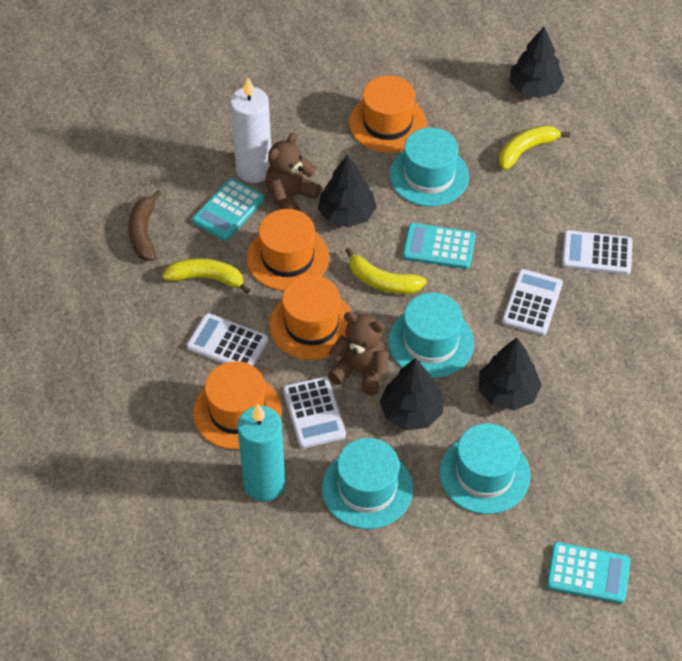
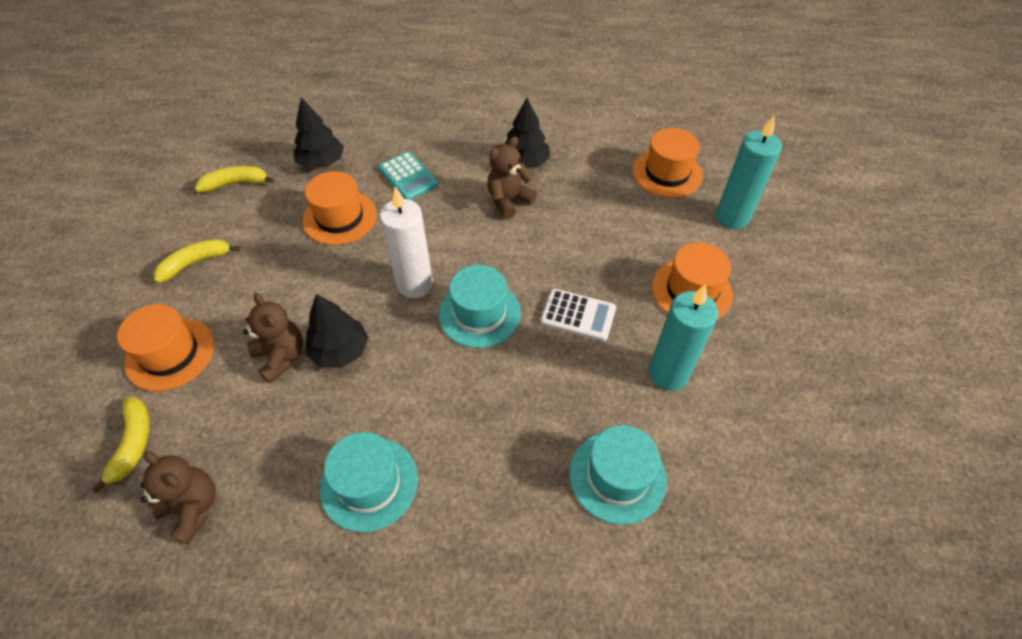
black tree: [318,155,377,227] [380,358,443,430] [478,338,542,410] [509,27,565,98] = 4 -> [293,97,344,169] [306,294,369,368] [504,98,550,168] = 3
brown banana: [128,190,162,261] = 1 -> none = 0
brown teddy bear: [266,133,321,211] [328,312,387,395] = 2 -> [140,451,216,545] [243,293,303,383] [487,137,537,219] = 3
turquoise calculator: [192,178,264,241] [403,223,476,269] [546,542,630,604] = 3 -> [378,152,438,200] = 1
turquoise candle: [237,404,285,502] = 1 -> [649,284,718,390] [716,115,782,229] = 2
turquoise hat: [322,438,413,529] [388,293,474,378] [390,128,469,207] [440,423,530,514] = 4 -> [320,432,418,532] [439,265,521,348] [570,425,667,525] = 3
white calculator: [187,313,268,366] [283,377,346,448] [502,269,563,336] [562,230,633,275] = 4 -> [540,289,616,341] = 1

